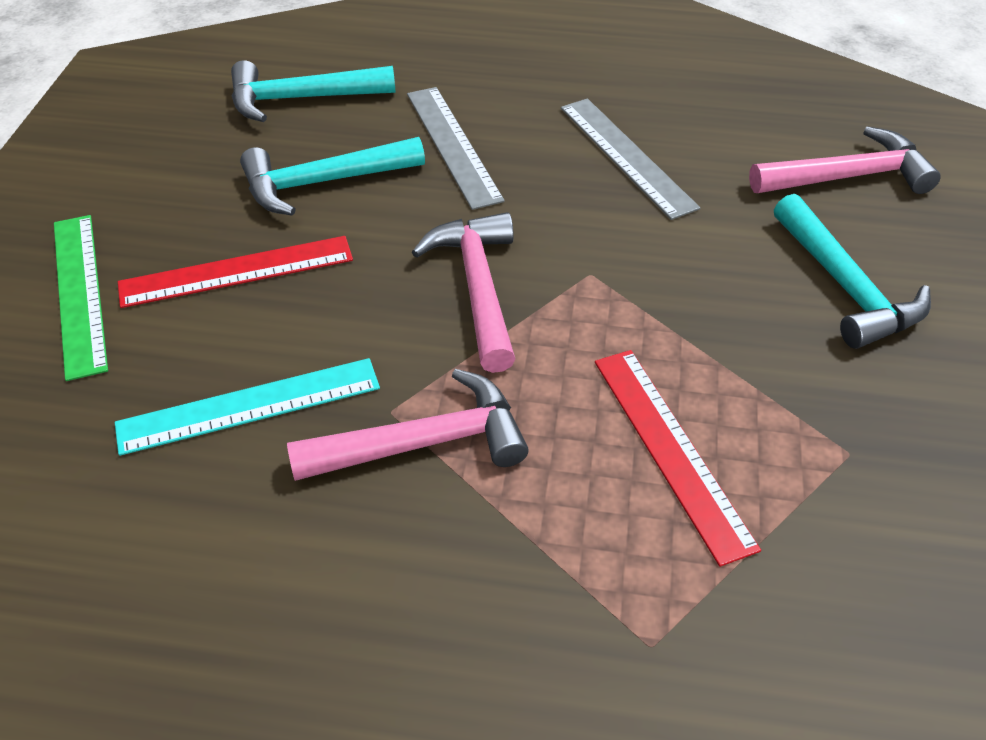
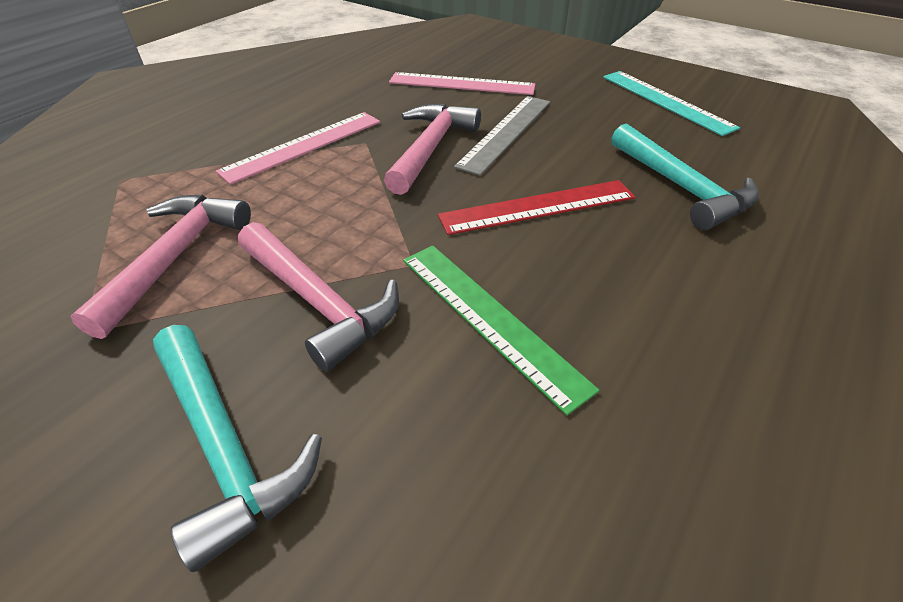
grey ruler: [407,87,505,210] [561,98,700,220] = 2 -> [454,96,550,176] = 1
pink ruler: none = 0 -> [216,112,380,185] [389,72,535,95] = 2
red ruler: [118,236,353,308] [595,350,761,567] = 2 -> [438,180,635,235] = 1
turquoise hammer: [231,60,396,122] [240,137,425,216] [774,194,931,349] = 3 -> [153,325,322,572] [611,123,759,230] = 2

